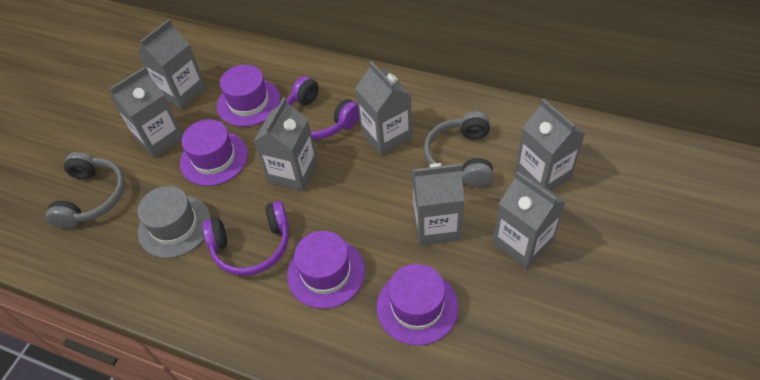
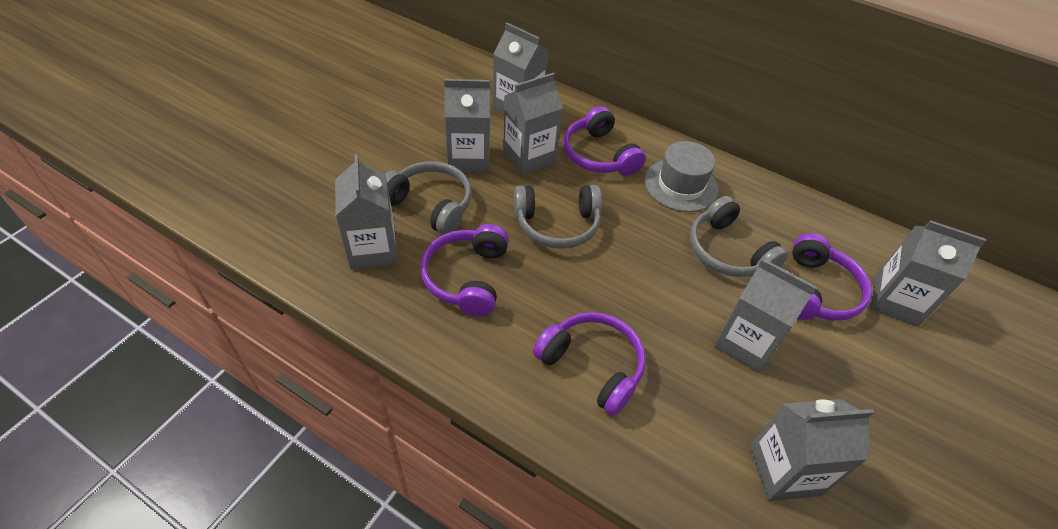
grey headphones: [46,152,125,229] [424,111,493,187] = 2 -> [385,161,472,235] [514,185,602,249] [690,196,788,277] = 3
purple hat: [180,119,248,186] [217,65,281,127] [287,231,365,309] [376,264,459,346] = 4 -> none = 0
purple headphones: [202,201,289,276] [286,76,359,140] = 2 -> [420,224,509,316] [533,312,646,416] [563,106,646,176] [792,233,872,321] = 4

